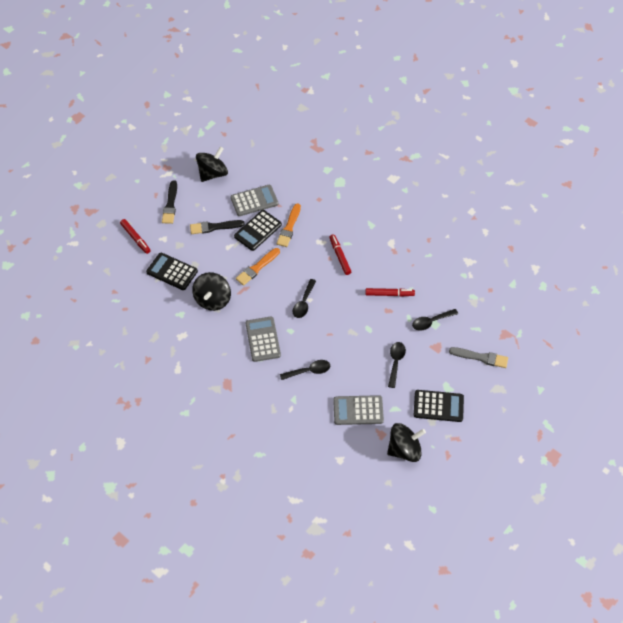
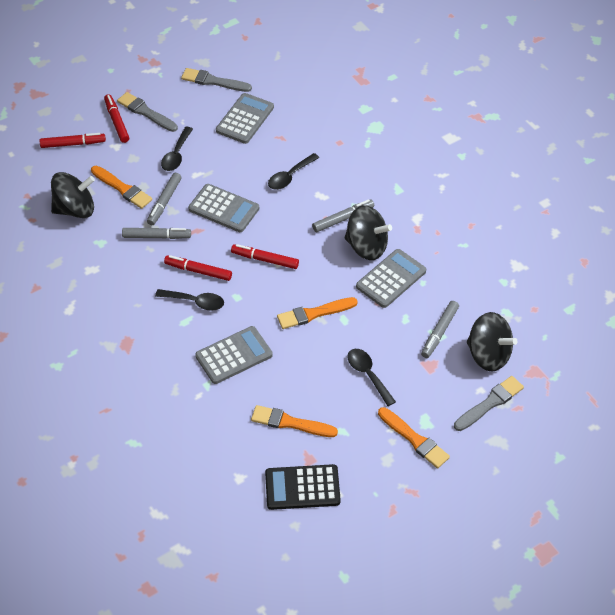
black brush: [162,180,177,224] [190,220,245,234] = 2 -> none = 0
black calculator: [146,253,198,290] [234,210,282,251] [414,390,464,422] = 3 -> [265,464,341,510] = 1
grey brush: [449,347,508,368] = 1 -> [117,92,178,132] [181,68,252,92] [454,376,524,431] = 3
grey calculator: [230,185,278,216] [246,317,281,362] [333,395,384,425] = 3 -> [188,184,259,232] [195,326,273,384] [216,93,274,144] [356,249,426,308] = 4
grey marker: none = 0 -> [122,228,191,239] [147,173,182,225] [312,199,374,232] [421,301,459,358] = 4
orange brush: [236,248,280,286] [277,203,301,247] = 2 -> [91,166,152,209] [251,405,338,437] [277,297,357,329] [378,407,450,468] = 4
red marker: [120,219,151,254] [329,234,351,275] [365,288,415,297] = 3 -> [40,133,106,148] [104,94,129,143] [164,255,232,281] [231,244,299,269] = 4

